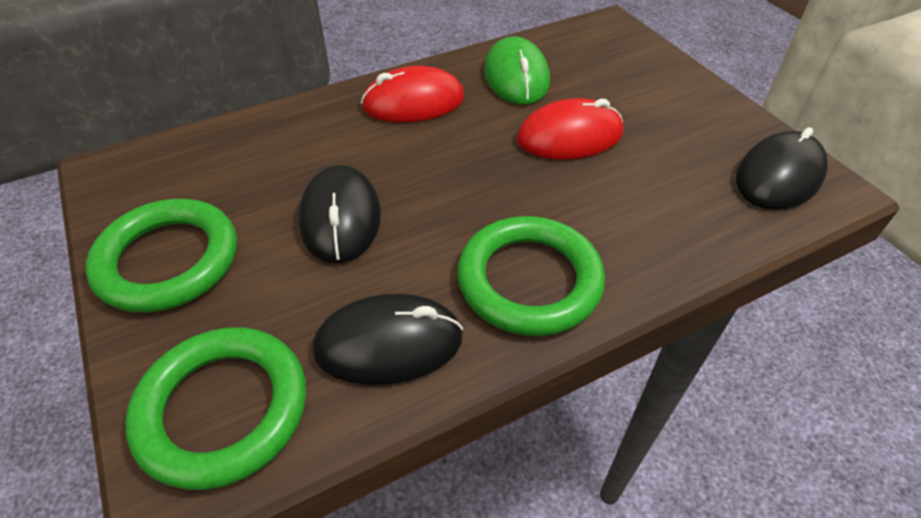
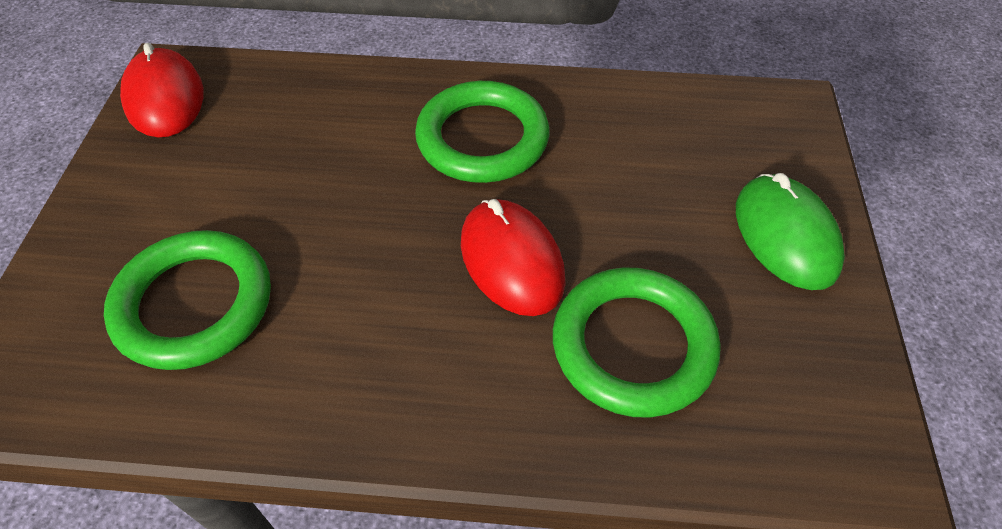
black mouse: [298,165,381,263] [313,294,463,385] [736,127,828,210] = 3 -> none = 0

